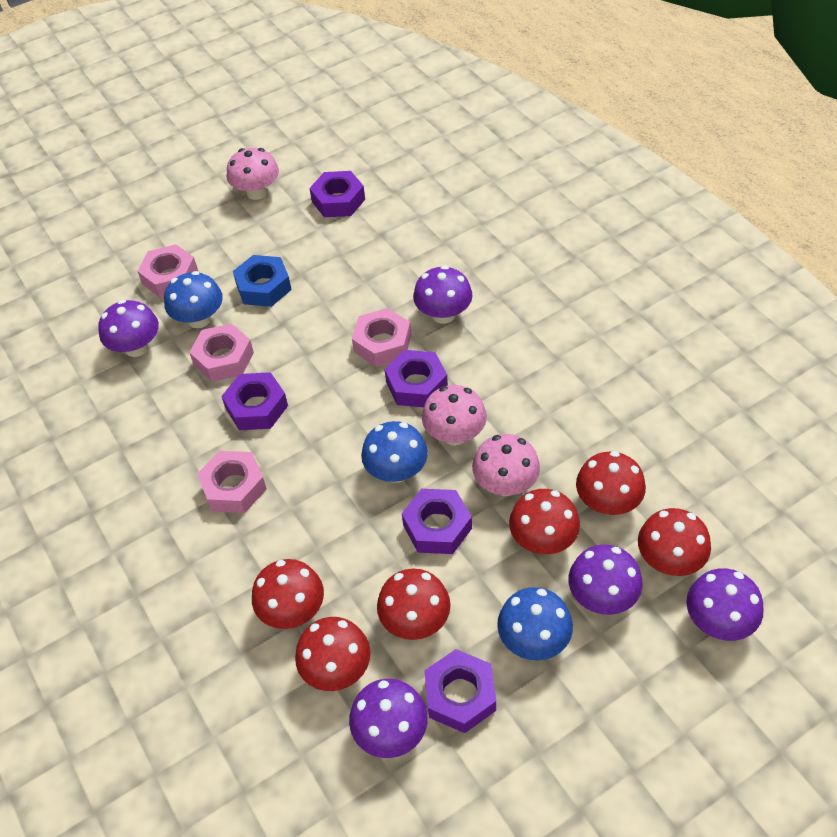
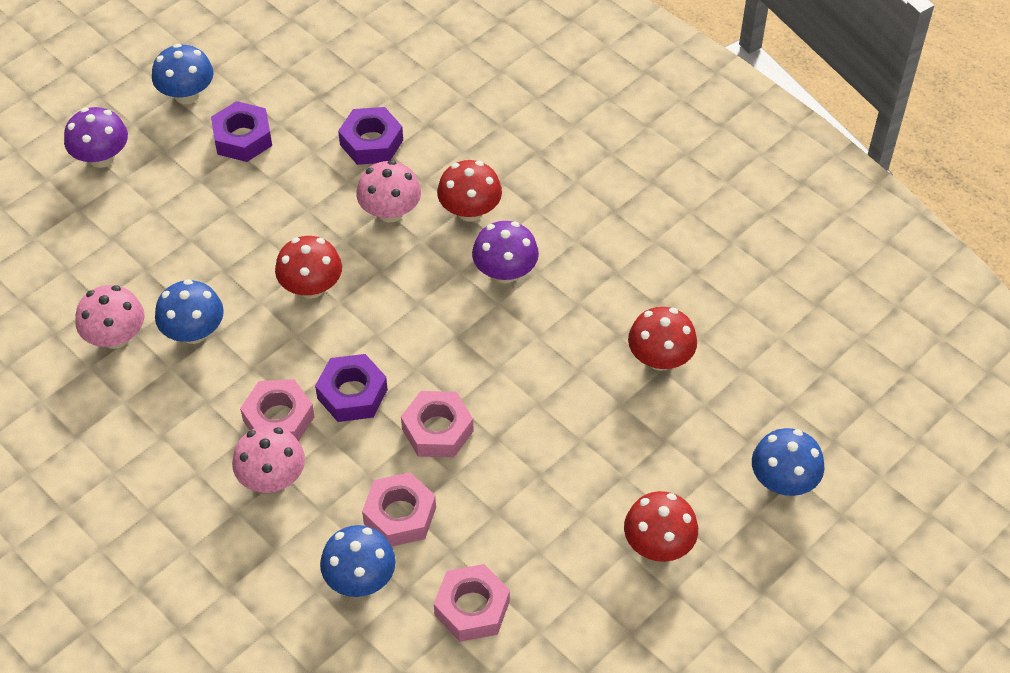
blue mushroom: [164,271,223,328] [361,421,428,483] [497,587,573,661] = 3 -> [152,44,214,104] [155,279,224,344] [320,525,396,597] [752,428,824,496] = 4
blue nut: [233,255,292,307] = 1 -> none = 0
purple mushroom: [98,300,159,357] [349,679,428,758] [413,265,473,324] [568,545,643,615] [686,568,763,641] = 5 -> [64,107,128,168] [472,221,539,283] = 2
purple nut: [221,372,288,430] [309,171,365,217] [384,350,448,407] [402,489,472,554] [424,649,496,733] = 5 -> [211,101,272,162] [315,354,388,422] [338,107,403,165] = 3
red mushroom: [252,559,324,629] [295,617,371,691] [377,569,450,640] [509,489,580,554] [576,451,646,515] [638,508,711,576] = 6 -> [275,236,342,299] [437,160,502,222] [624,491,698,562] [628,307,697,371] = 4

